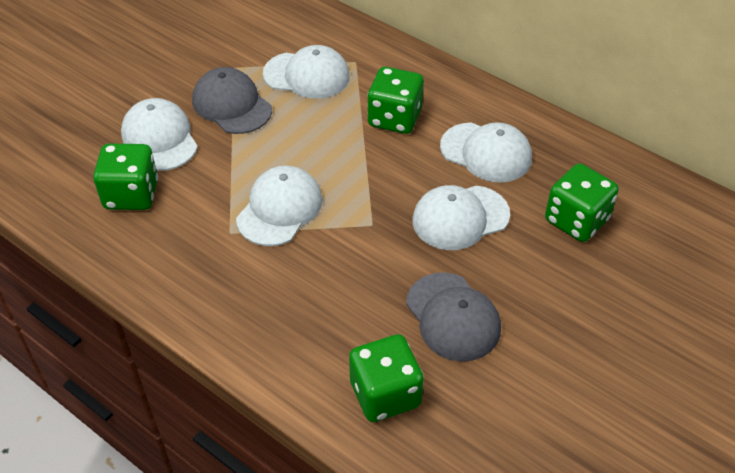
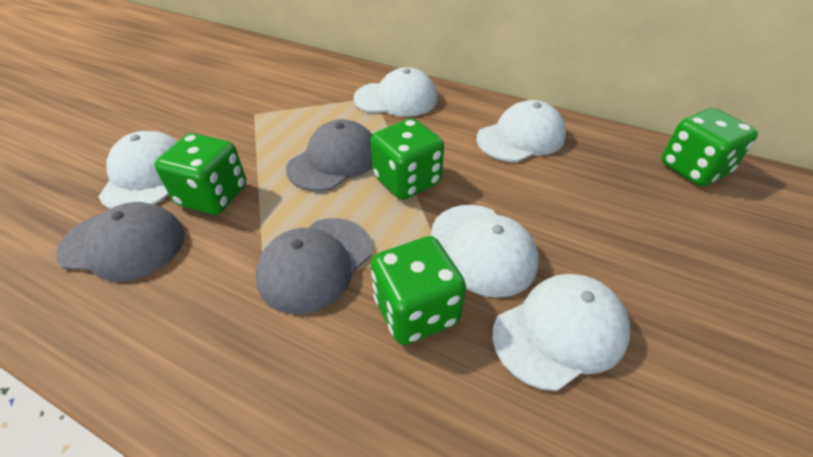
grey cap: [192,67,272,134] [406,272,501,362] = 2 -> [56,202,185,281] [256,218,372,314] [286,119,373,191] = 3

